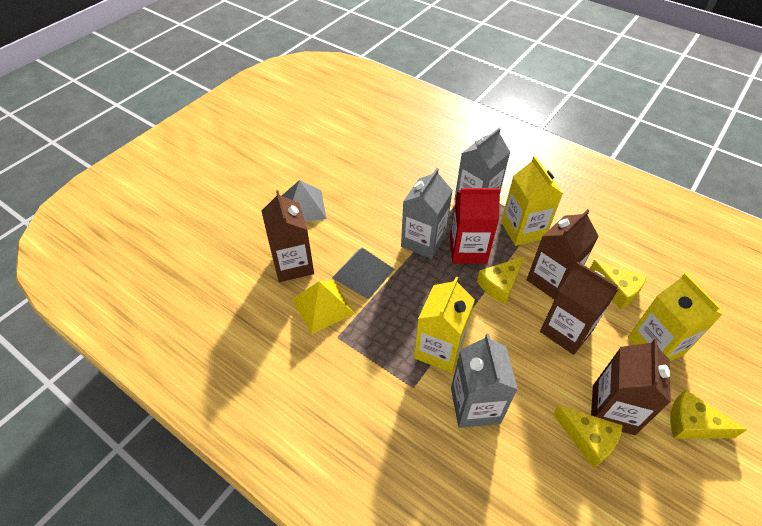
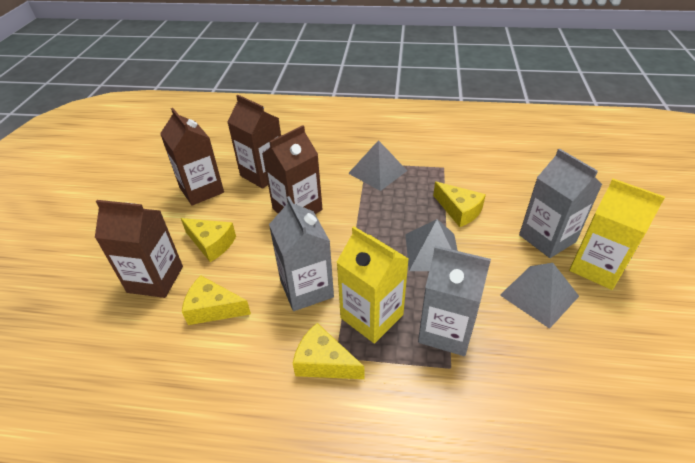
grey pyramid: [282,180,327,222] [332,248,394,300] = 2 -> [348,140,407,191] [405,219,458,271] [500,263,579,329] = 3
red carton: [450,188,501,264] = 1 -> none = 0
yellow carton: [414,277,475,373] [501,156,563,246] [628,273,723,361] = 3 -> [336,226,409,344] [569,179,665,290] = 2
yellow pyramid: [292,280,355,334] = 1 -> none = 0

